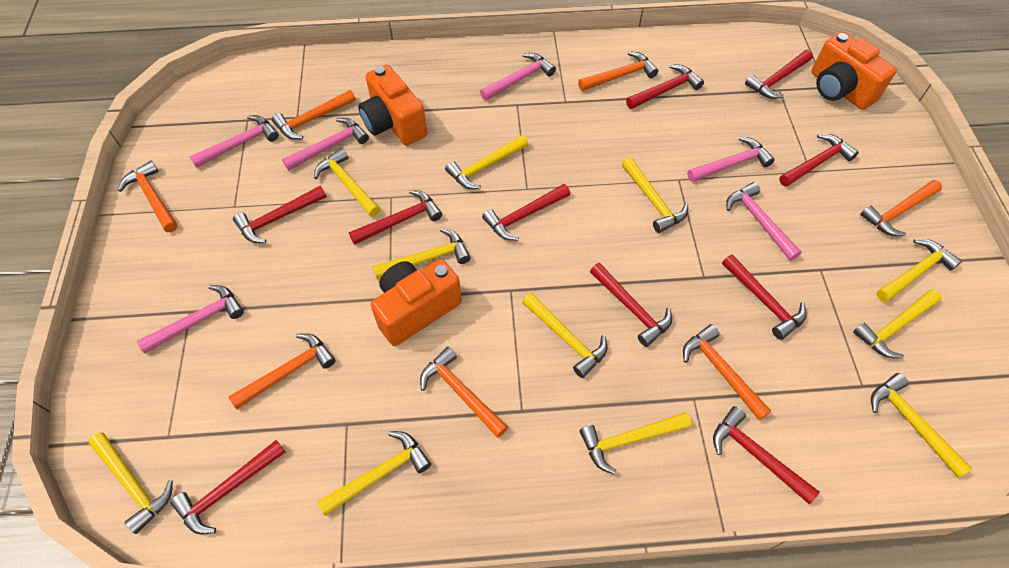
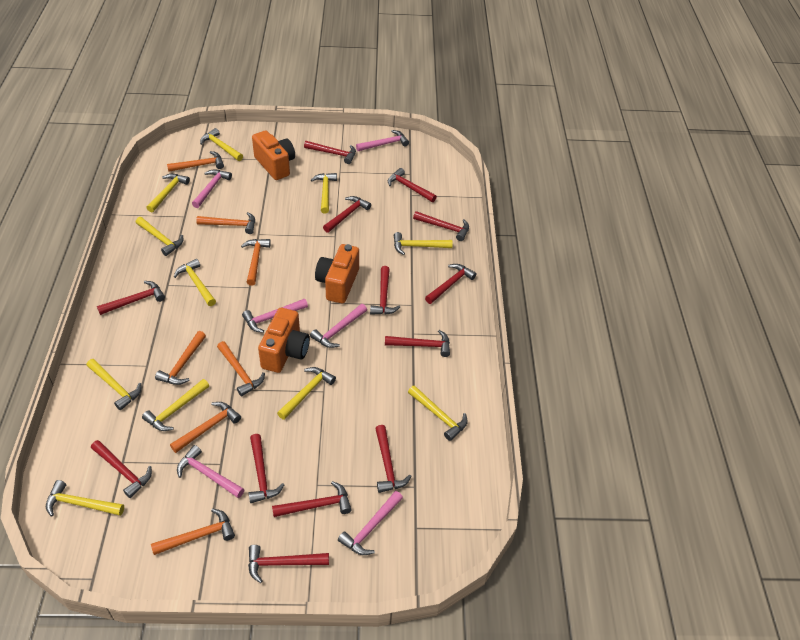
red hammer: [170,440,285,534] [233,186,326,243] [349,190,442,245] [482,184,570,240] [590,263,672,347] [626,64,704,109] [713,406,820,504] [722,254,807,340] [745,50,813,99] [779,134,859,187] = 10 -> [91,440,152,498] [97,281,165,315] [248,545,329,583] [249,434,284,503] [272,481,352,517] [304,141,356,164] [323,196,371,233] [370,266,400,315] [375,425,411,493] [385,330,450,357] [388,168,437,202] [413,211,469,241] [425,264,477,304] = 13

